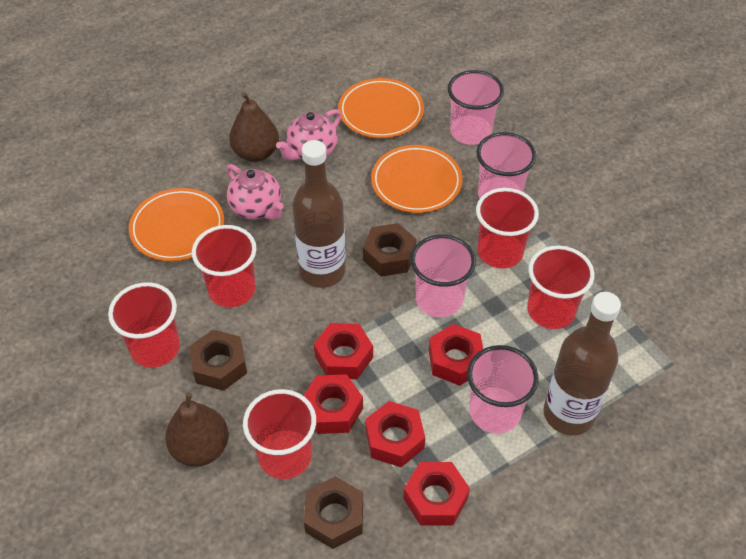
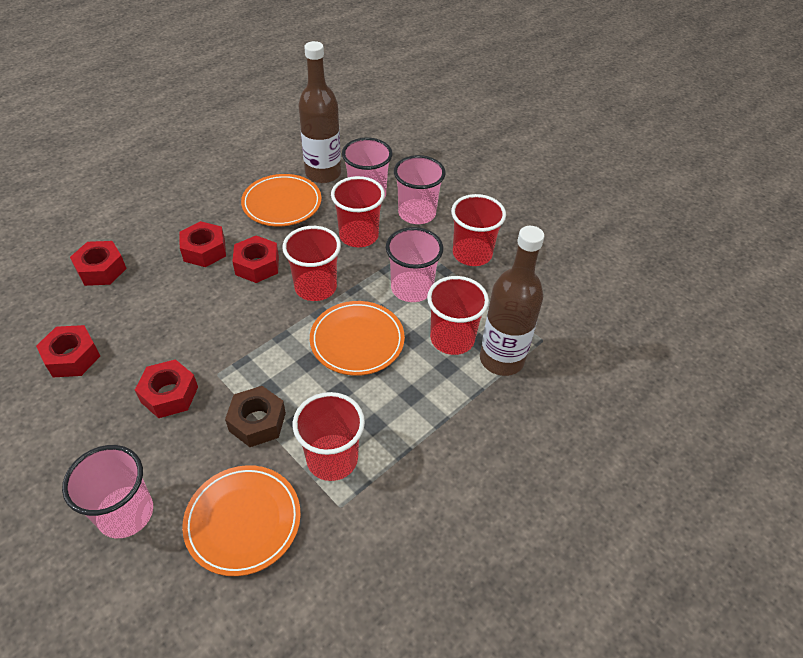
brown nut: [189,330,247,391] [304,476,363,549] [363,223,416,277] = 3 -> [225,386,286,447] = 1
brown pear: [165,393,229,467] [229,92,279,162] = 2 -> none = 0
pink teapot: [227,164,284,220] [276,109,342,160] = 2 -> none = 0

